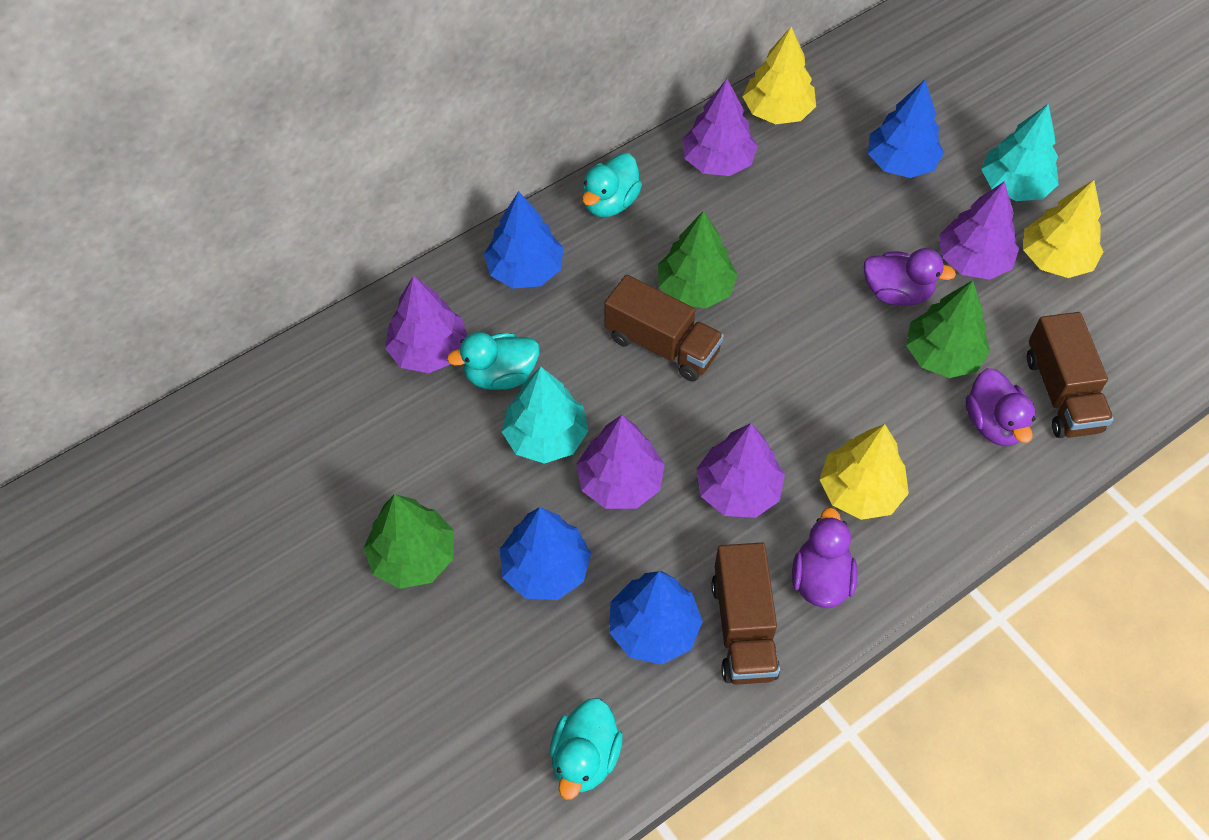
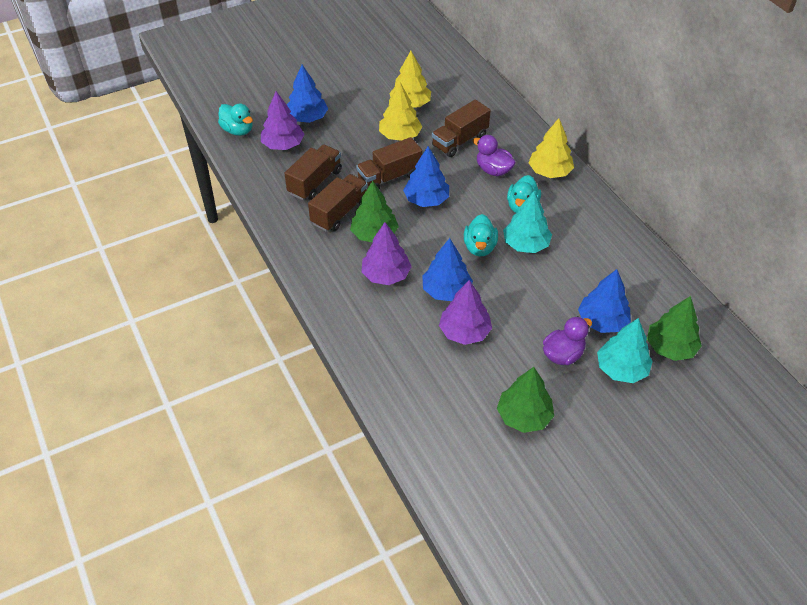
brown truck: [604,275,724,382] [711,543,780,685] [1027,312,1114,438] = 3 -> [284,144,342,200] [308,174,368,231] [356,137,422,189] [432,100,491,157] = 4
purple duck: [792,508,858,608] [863,248,956,306] [965,368,1035,446] = 3 -> [473,135,516,176] [543,316,592,365] = 2
purple tree: [385,276,467,373] [577,415,665,509] [682,79,758,176] [696,423,785,518] [939,181,1019,280] = 5 -> [261,91,305,150] [361,222,412,285] [439,280,492,345] = 3

